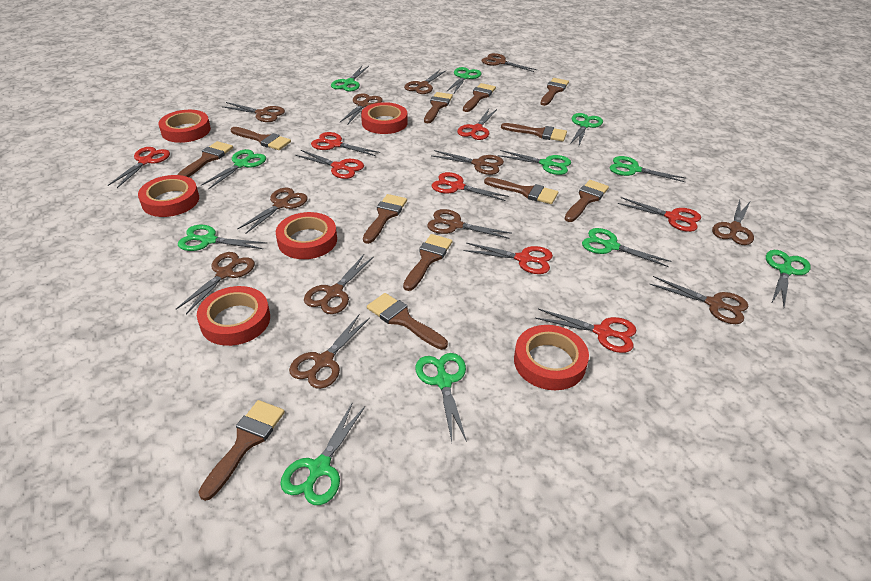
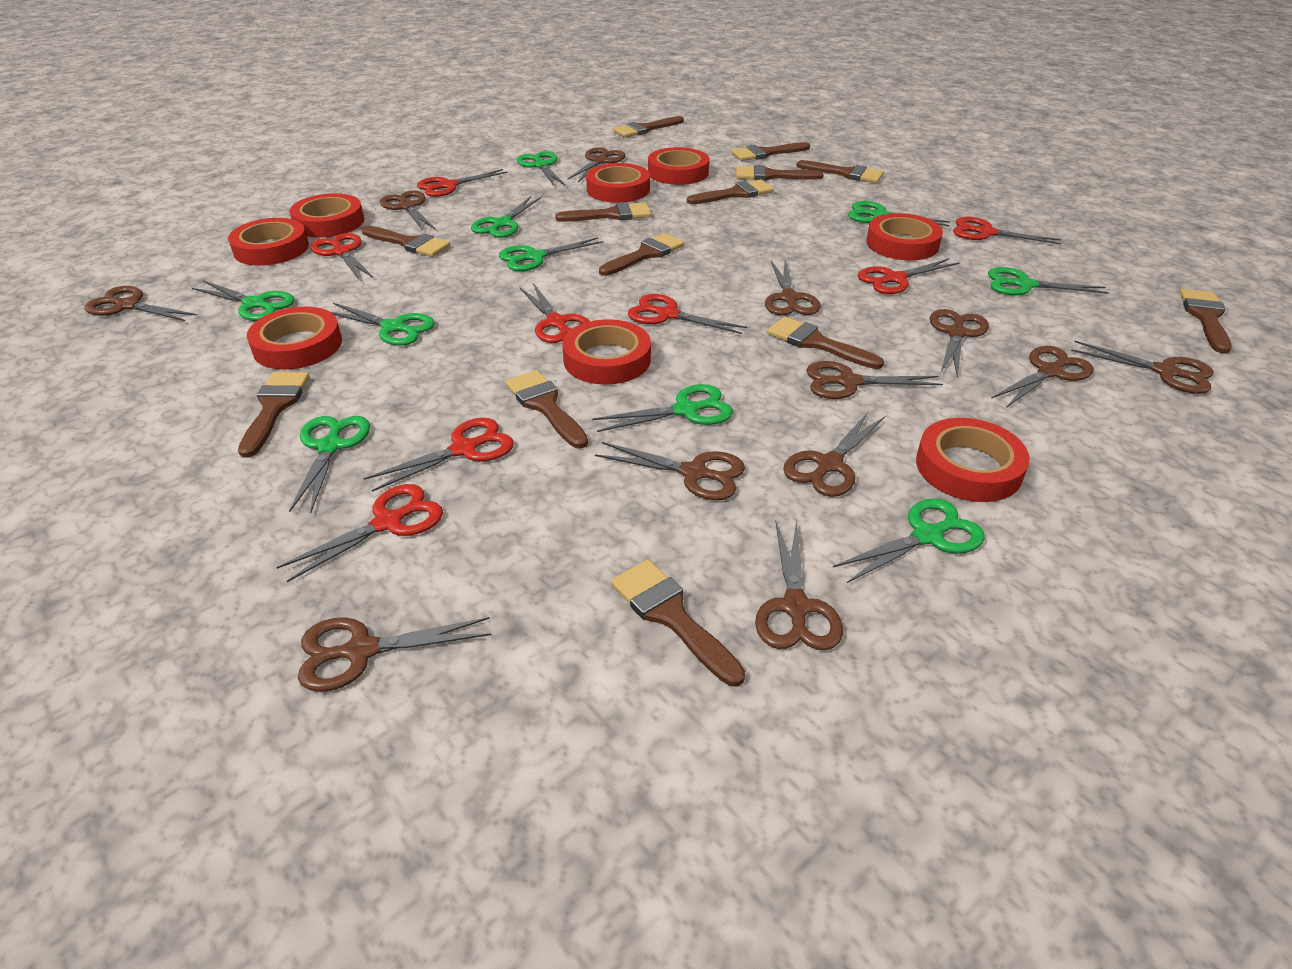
brown brush: [177,141,233,177] [199,400,285,501] [231,127,291,150] [363,194,407,244] [367,293,448,350] [403,234,452,291] [424,92,453,123] [463,83,496,112] [484,177,558,204] [501,123,567,142] [540,78,569,106] [565,180,609,222] = 12 -> [238,372,310,458] [362,226,450,257] [505,370,588,449] [555,202,651,222] [599,233,685,276] [611,560,745,686] [613,116,684,137] [687,179,774,204] [731,142,810,161] [736,165,824,181] [767,316,884,369] [797,160,884,183] [1180,289,1232,354] = 13
green scissors: [178,225,267,251] [201,149,266,189] [280,402,365,505] [331,66,369,91] [415,353,467,442] [446,67,481,93] [498,150,571,175] [570,113,603,145] [582,228,671,267] [610,156,685,182] [766,250,811,307] = 11 -> [192,280,295,321] [289,416,370,513] [331,303,435,346] [471,196,542,238] [499,237,604,271] [517,151,565,186] [592,384,733,432] [833,498,985,583] [848,201,951,226] [988,267,1109,295] = 10
red tape: [138,175,199,217] [158,110,211,143] [197,286,270,346] [276,212,337,259] [361,102,407,134] [514,325,589,390] = 6 -> [228,218,309,266] [247,307,342,370] [290,193,364,238] [562,319,651,385] [586,163,650,203] [648,147,709,185] [866,213,943,260] [916,418,1030,502] = 8

